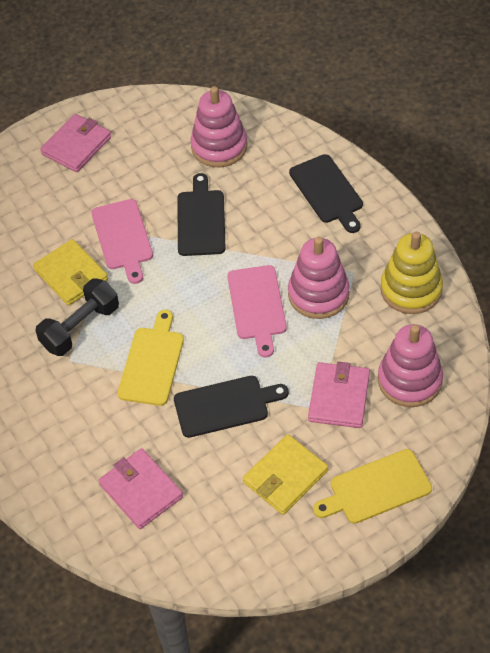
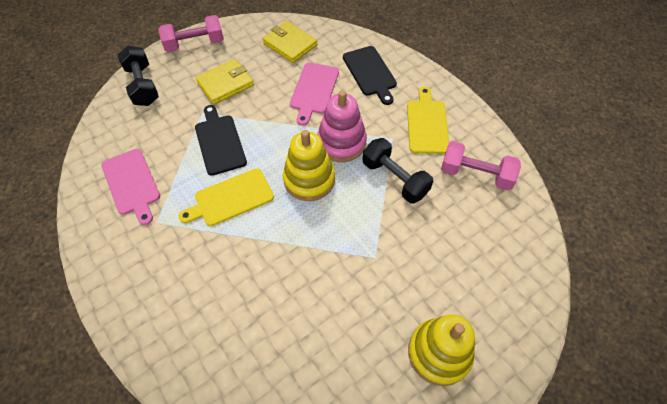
black cutting board: [174,376,289,438] [178,173,226,256] [289,154,363,233] = 3 -> [195,105,247,176] [343,46,397,105] = 2
black dumbbell: [35,278,119,356] = 1 -> [118,46,159,106] [362,138,433,203] = 2
pink dumbbell: none = 0 -> [158,15,224,52] [441,141,521,190] = 2
pink stacking toy: [191,86,247,167] [288,237,350,319] [378,324,443,407] = 3 -> [317,90,367,162] = 1
pink wallet: [40,114,111,172] [99,448,183,529] [308,362,370,428] = 3 -> none = 0
yellow stacking toy: [380,231,443,314] = 1 -> [283,130,335,201] [408,315,475,386] = 2

